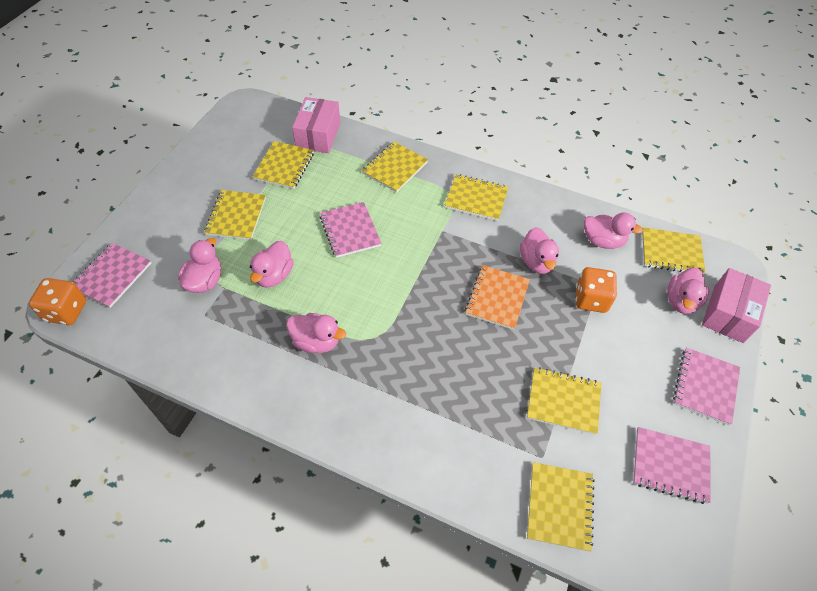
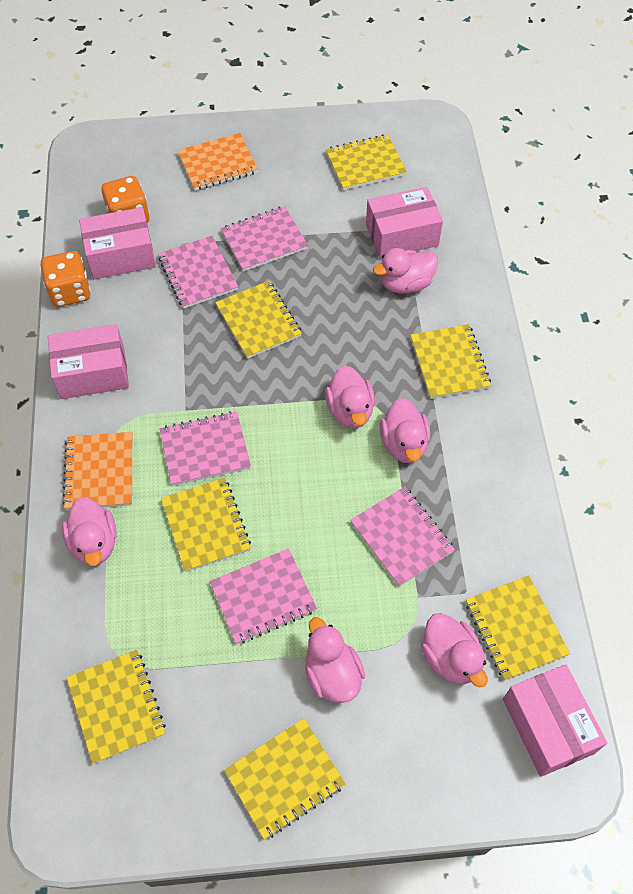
orange notebook: [465,265,530,330] = 1 -> [62,432,133,510] [177,133,258,190] = 2
pink box: [292,97,340,153] [702,268,771,343] = 2 -> [48,324,129,399] [79,207,156,279] [366,187,443,259] [503,664,607,777] = 4
pink notebook: [72,243,151,308] [319,202,382,258] [633,427,710,504] [673,348,740,425] = 4 -> [158,236,238,308] [159,411,251,486] [210,548,317,644] [221,206,308,272] [350,487,455,587] = 5

